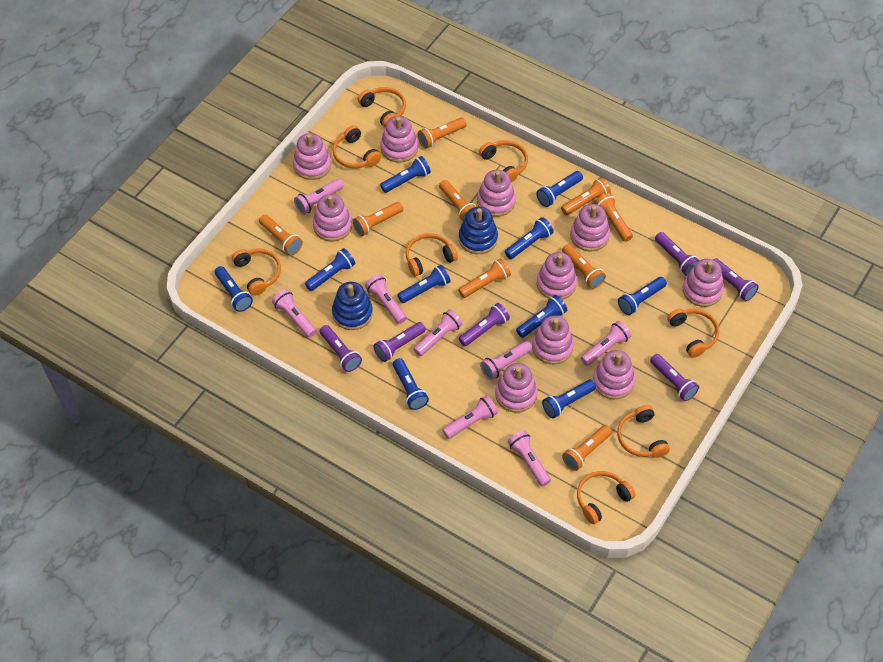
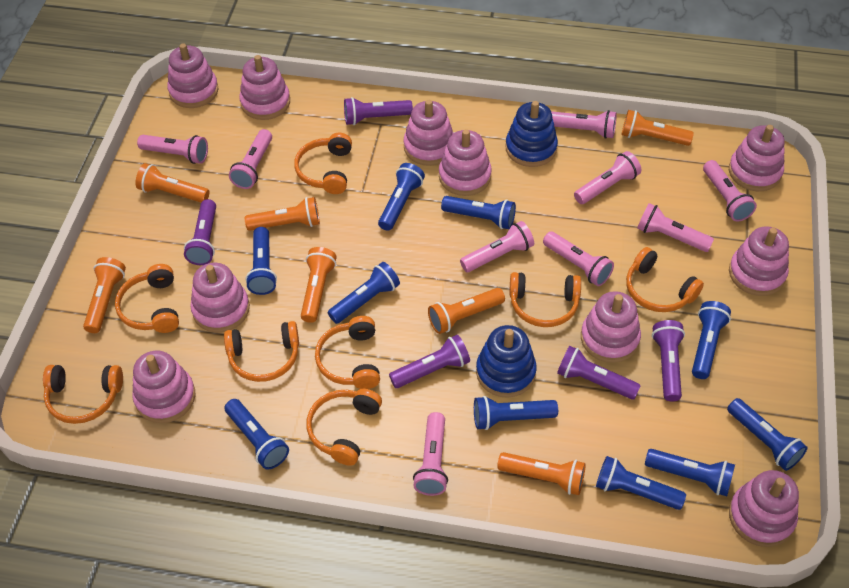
orange flashlight: [259,215,303,255] [353,202,403,236] [418,117,467,149] [439,180,476,221] [458,258,511,298] [561,177,611,215] [562,244,606,289] [562,425,612,471] [594,193,633,242] = 9 -> [83,257,126,333] [135,163,209,203] [245,197,320,231] [301,247,337,323] [428,288,505,334] [497,452,586,495] [621,110,694,146] = 7
pink flashlight: [272,289,316,338] [294,179,344,215] [365,274,407,324] [413,309,463,356] [443,395,498,439] [480,341,532,380] [507,430,551,487] [581,321,631,366] = 8 -> [137,135,208,164] [229,129,272,189] [413,412,448,496] [460,221,534,272] [543,232,614,286] [551,110,617,139] [574,151,641,204] [637,203,714,252] [703,160,757,222] = 9
purple flashlight: [320,325,362,372] [374,322,426,362] [459,303,510,347] [650,354,699,401] [655,232,699,276] [713,258,759,301] = 6 -> [184,199,216,265] [344,97,413,125] [389,335,470,388] [557,346,641,400] [652,320,685,401] = 5

